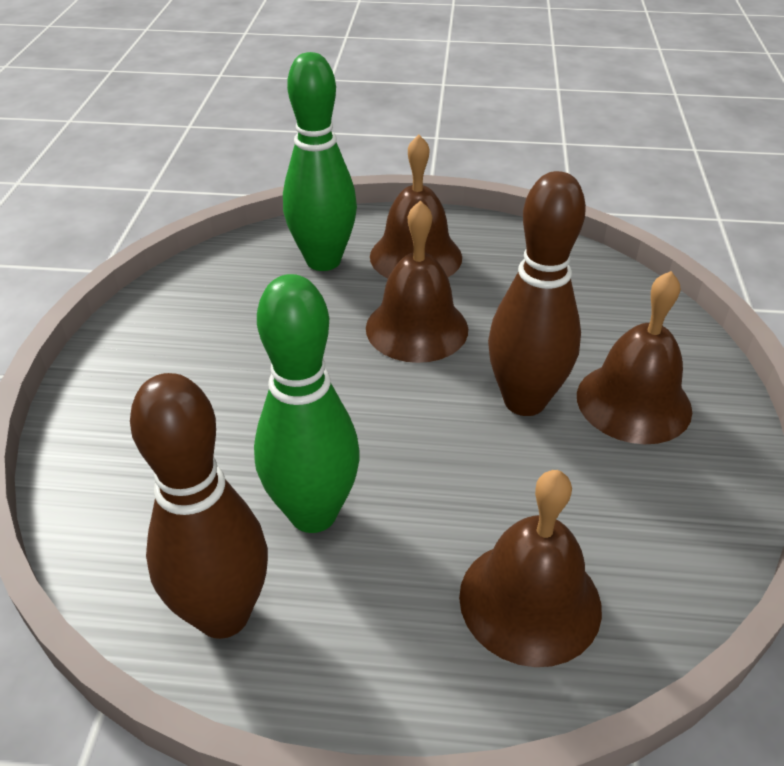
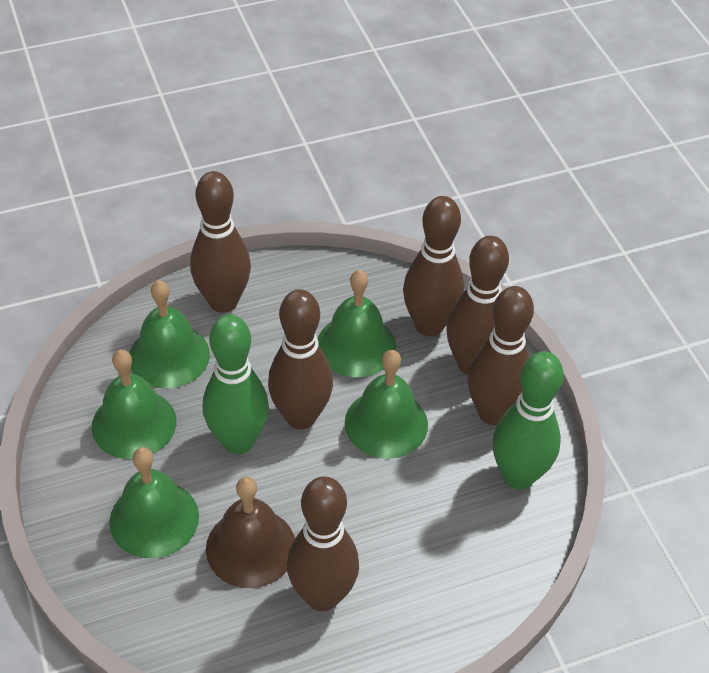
brown bell: [366,200,468,363] [370,135,462,278] [459,470,602,667] [577,271,692,444] = 4 -> [206,477,295,588] = 1
brown bowling pin: [130,373,268,639] [488,171,586,416] = 2 -> [190,171,251,313] [268,289,333,429] [287,476,359,611] [403,196,464,336] [447,236,509,375] [468,286,534,425] = 6
green bell: none = 0 -> [92,349,176,459] [109,447,199,558] [130,280,210,389] [318,270,396,377] [345,350,428,459] = 5

